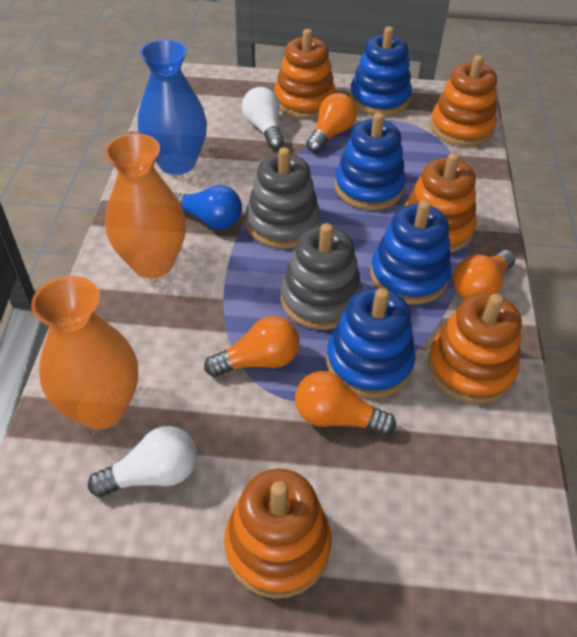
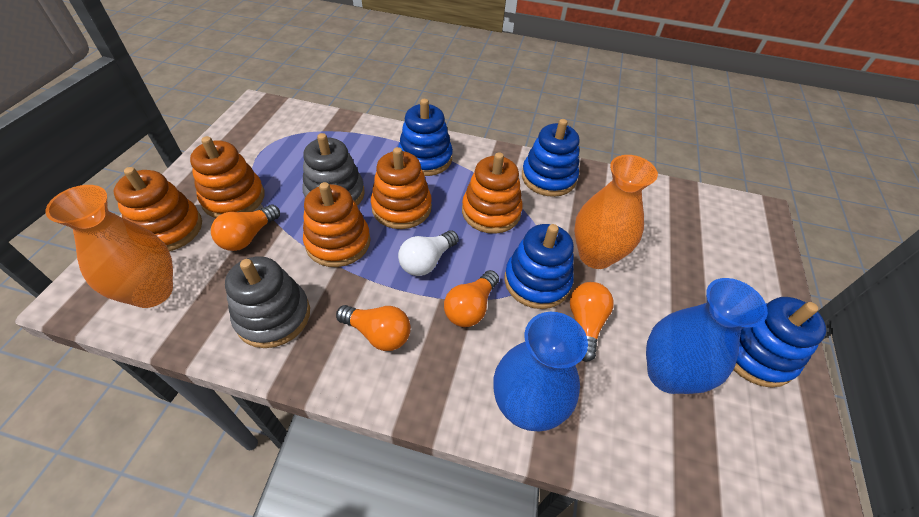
blue light bulb: [174,185,242,230] = 1 -> none = 0
blue vase: [138,39,207,175] = 1 -> [493,312,588,432] [646,278,768,394] = 2
white light bulb: [88,426,197,497] [242,87,284,149] = 2 -> [398,230,459,276] = 1

